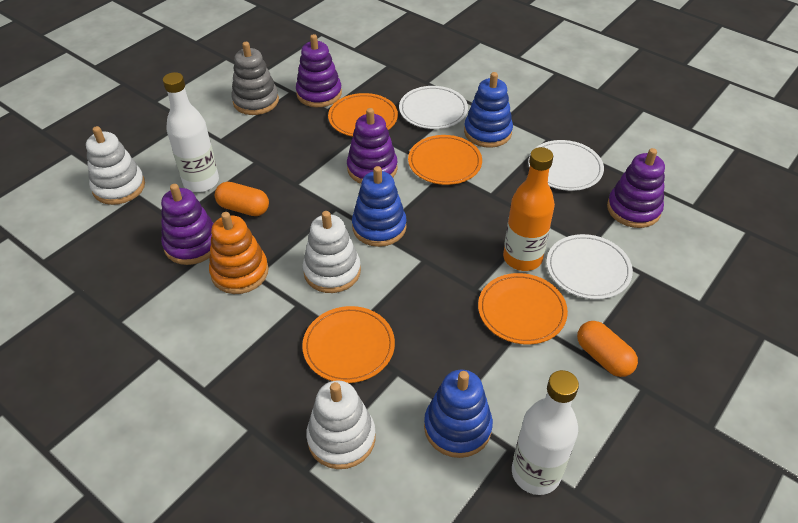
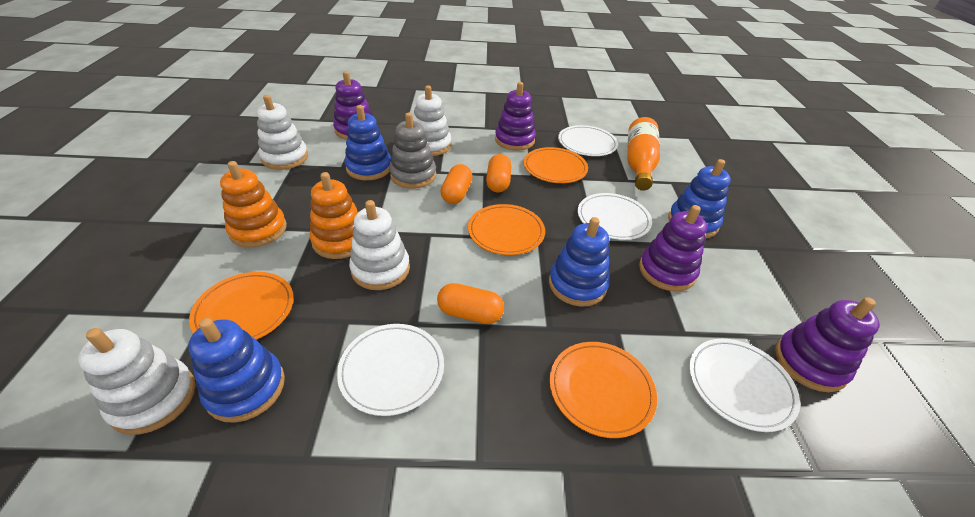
blue stacking toy: [352,166,407,247] [424,370,493,458] [464,72,513,148] = 3 -> [189,318,285,423] [344,105,391,180] [549,217,609,307] [668,159,731,238] = 4
orange capsule: [215,182,269,216] [577,321,638,377] = 2 -> [437,283,504,324] [440,164,473,204] [486,154,512,192] = 3
orange stacking toy: [209,212,269,294] = 1 -> [220,161,287,248] [310,172,358,259] = 2
white bottle: [163,72,219,192] [512,370,579,495] = 2 -> none = 0
white plate: [399,86,468,129] [528,140,604,191] [547,234,633,299] = 3 -> [337,324,444,416] [558,125,618,156] [578,193,652,240] [689,339,800,432] = 4
white stacking toy: [86,126,145,205] [303,211,361,293] [306,380,376,469] = 3 -> [78,328,196,435] [257,95,308,170] [349,200,410,290] [413,85,452,156] = 4

